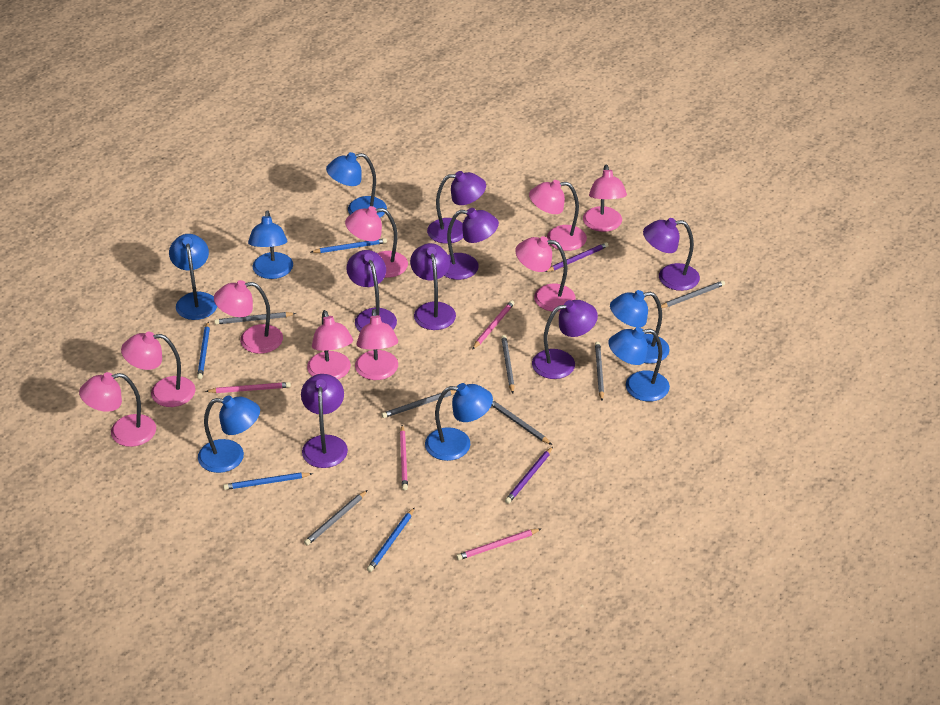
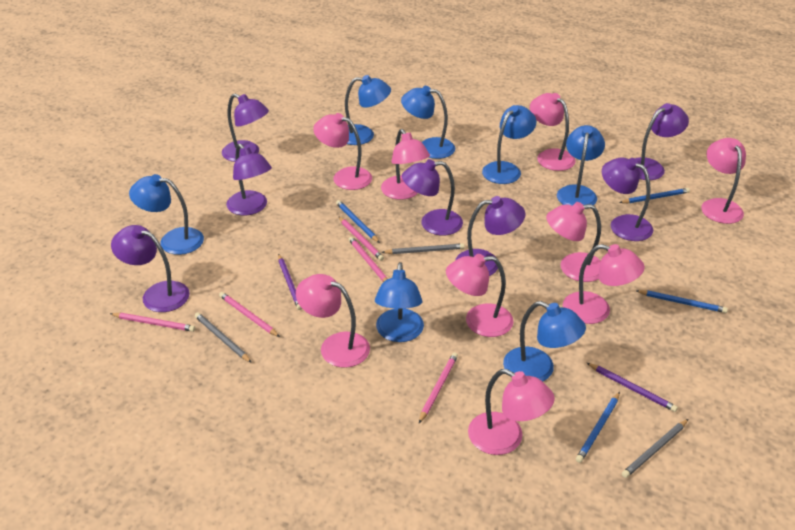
grey pencil: [215,312,296,325] [304,490,368,545] [382,390,456,418] [491,400,552,445] [501,335,514,393] [595,342,604,400] [661,281,725,308] = 7 -> [195,312,252,363] [381,243,465,254] [622,419,688,478] = 3
pink pencil: [205,382,291,393] [400,425,408,490] [456,529,541,560] [472,300,514,350] = 4 -> [110,313,195,332] [219,292,280,337] [338,216,384,261] [348,236,387,282] [419,353,458,423] = 5

